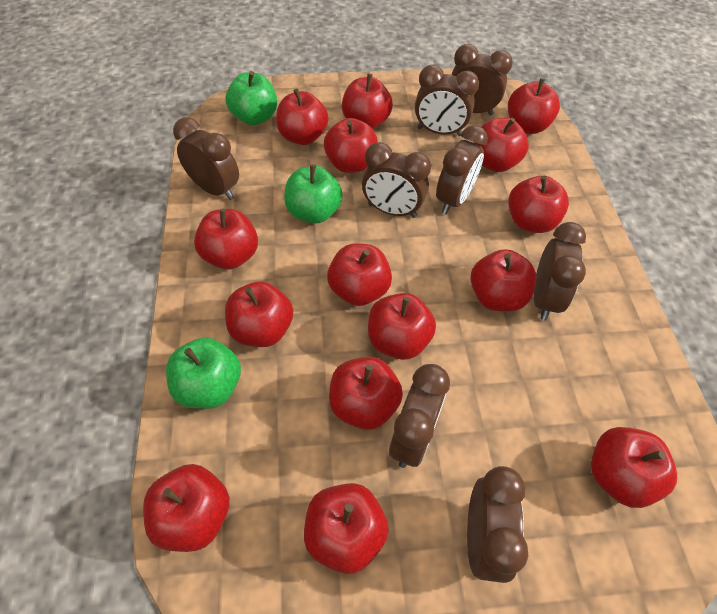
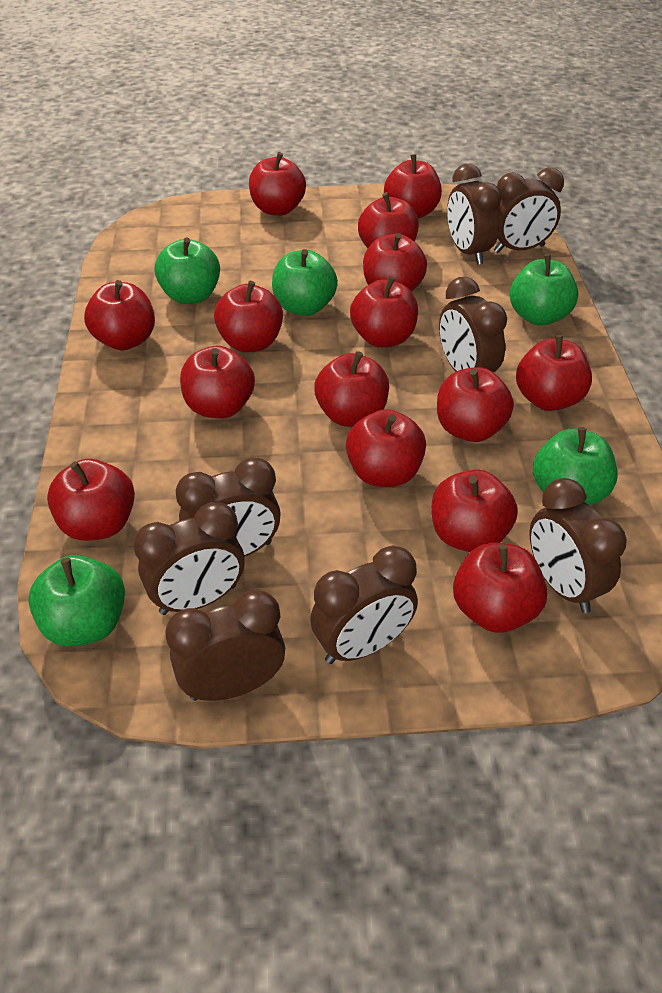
green apple: [166,337,241,409] [226,71,277,125] [284,164,343,224] = 3 -> [28,555,125,647] [155,238,220,304] [272,249,338,316] [510,254,578,326] [533,427,617,505] = 5

